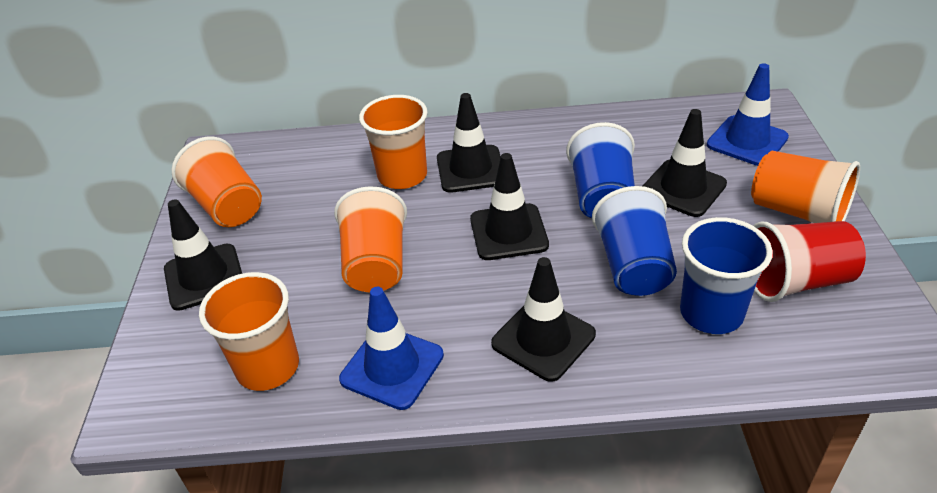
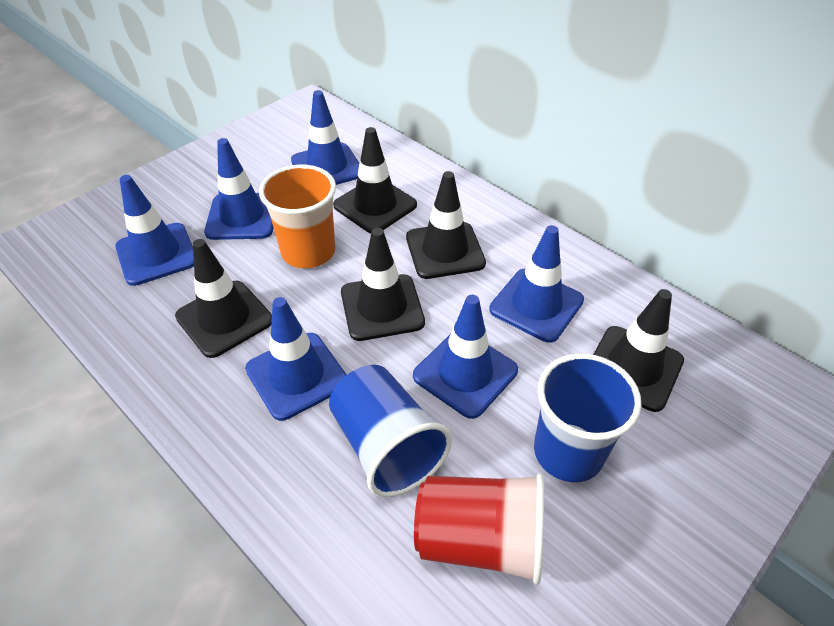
blue cup: [566,122,635,219] [592,186,677,296] [680,217,773,334] = 3 -> [329,365,452,497] [534,353,642,482] = 2
blue traffic cone: [339,287,444,410] [707,63,789,166] = 2 -> [115,175,194,286] [204,138,274,240] [245,297,347,421] [291,90,359,185] [413,295,518,419] [489,225,584,343] = 6
orange cup: [172,136,262,227] [199,272,299,391] [334,186,407,292] [359,95,428,189] [751,151,860,223] = 5 -> [259,164,336,268] = 1

